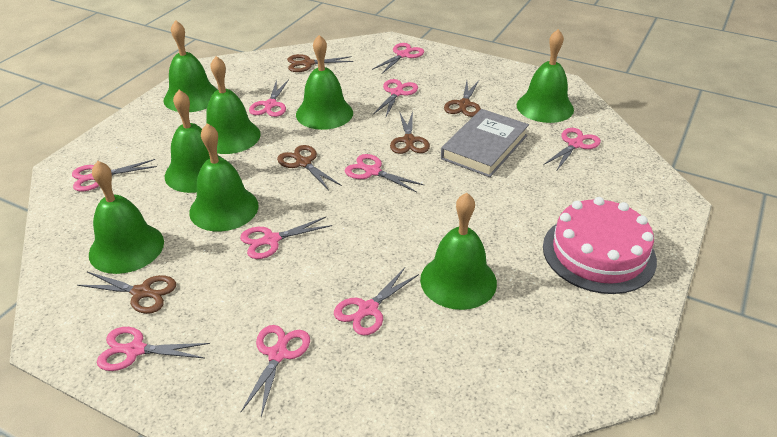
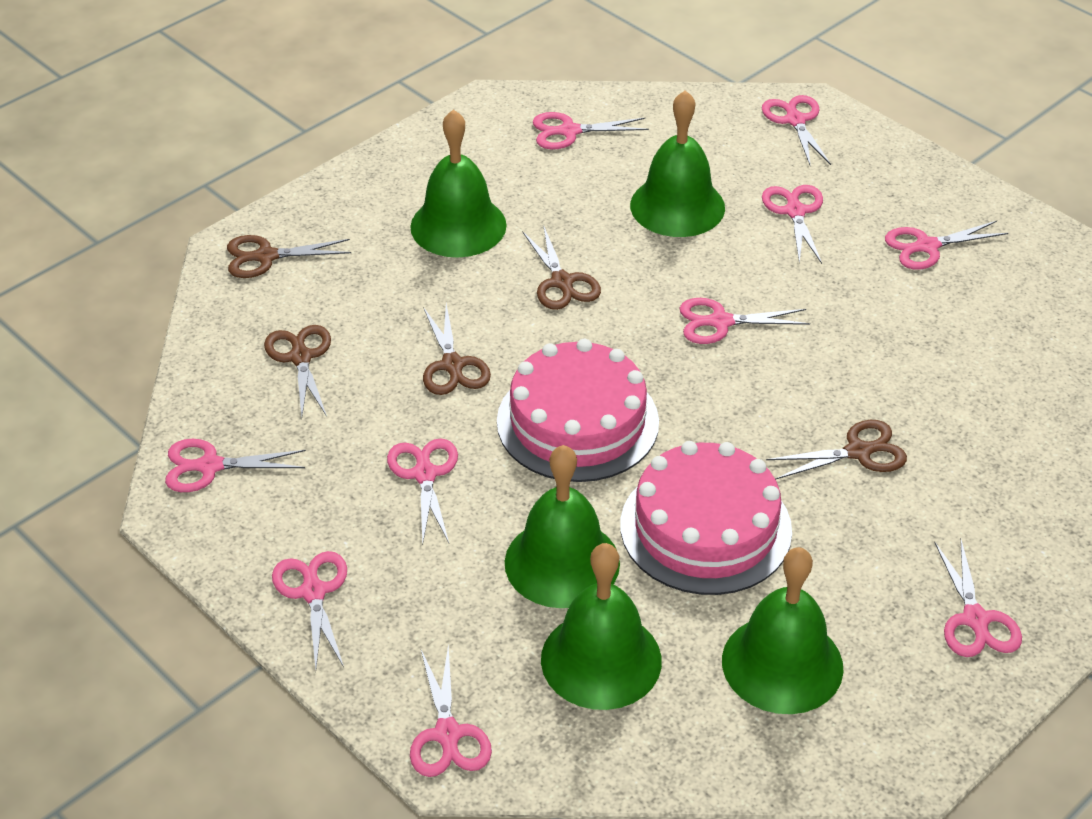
green bell: [89,161,164,274] [163,20,218,112] [165,90,222,193] [189,124,259,231] [206,56,261,154] [296,35,353,130] [420,193,497,310] [517,29,574,123] = 8 -> [410,109,507,257] [505,445,620,608] [541,543,662,710] [630,90,725,237] [722,547,843,714] = 5
grey book: [441,109,529,177] = 1 -> none = 0
pink cake: [543,197,657,294] = 1 -> [497,339,659,482] [620,441,792,595] = 2

